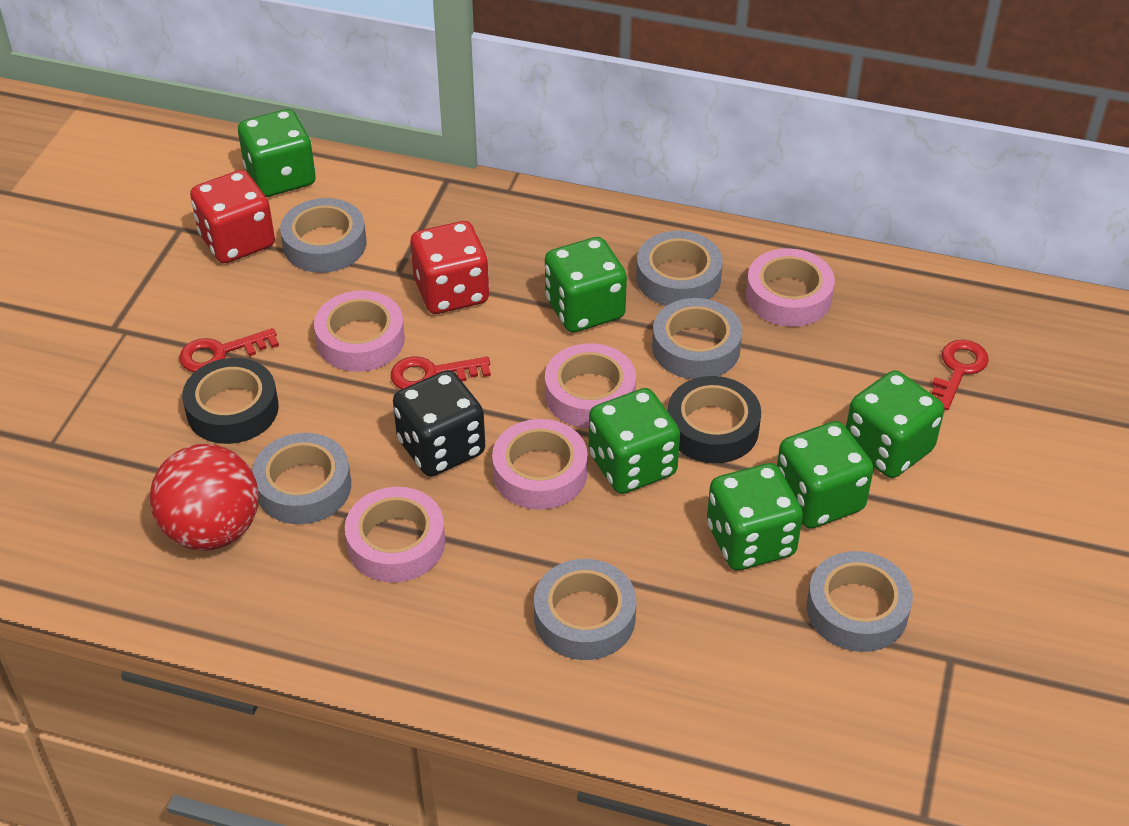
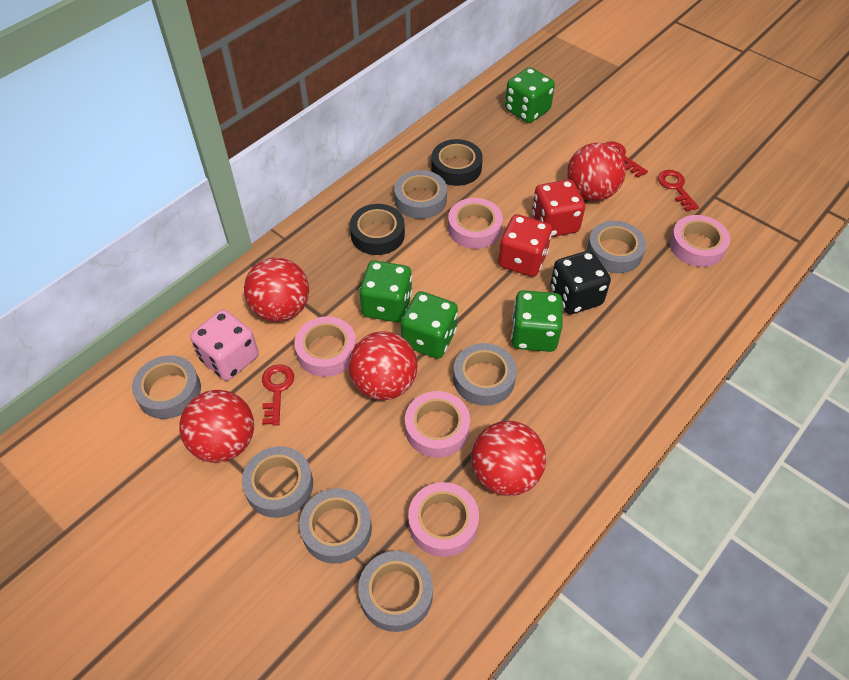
green dice: [238,109,316,197] [545,237,627,333] [589,388,680,494] [707,463,803,570] [777,421,874,528] [846,370,944,478] = 6 -> [359,260,412,323] [401,291,458,359] [505,67,555,123] [511,290,562,352] = 4
grey tape: [252,433,351,524] [280,198,366,273] [534,559,636,660] [636,231,723,306] [652,298,742,379] [807,551,913,652] = 6 -> [132,355,201,419] [242,446,313,518] [299,488,372,564] [358,551,433,632] [394,170,447,219] [453,343,517,406] [587,221,646,273] = 7
pink dice: none = 0 -> [190,310,259,381] = 1
red ball: [150,444,259,551] = 1 -> [180,390,254,463] [244,258,309,322] [349,331,418,400] [471,421,546,496] [567,143,626,201] = 5

